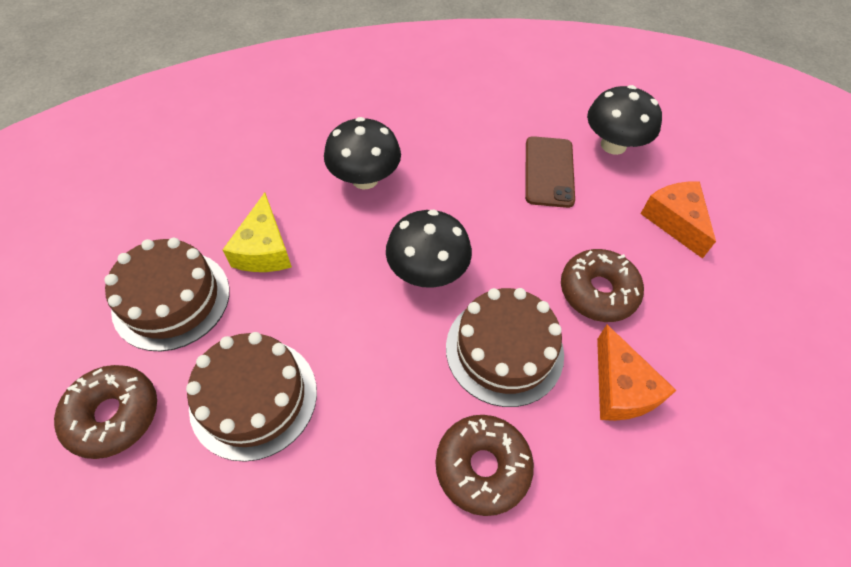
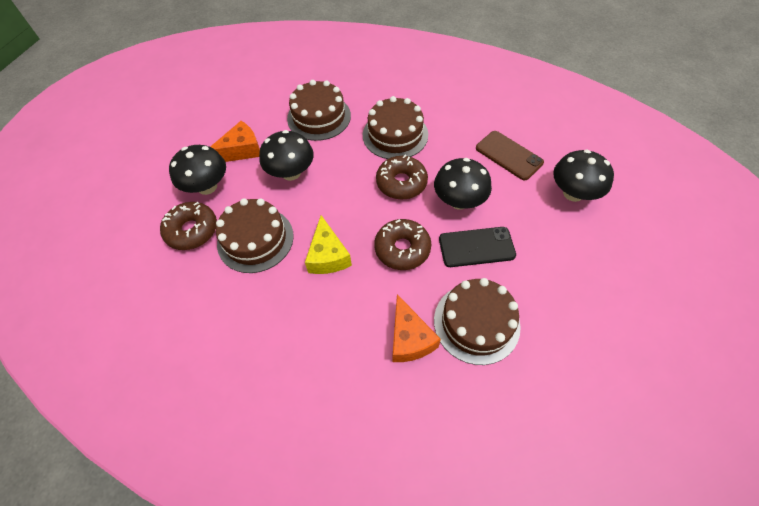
black mushroom: [324,117,401,189] [386,209,472,288] [587,85,662,155] = 3 -> [169,145,226,195] [259,130,314,181] [434,158,492,210] [553,150,614,202] = 4
black phone: none = 0 -> [439,227,516,267] = 1
brown cake: [104,238,230,351] [186,332,317,462] [446,288,564,407] = 3 -> [216,198,294,273] [287,80,351,141] [363,96,428,159] [434,278,521,365] = 4

